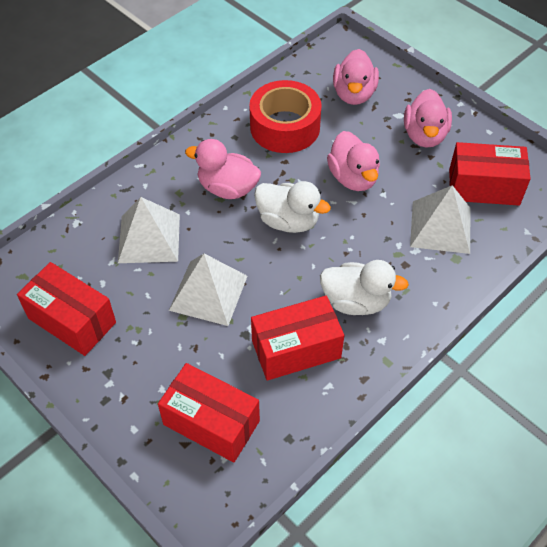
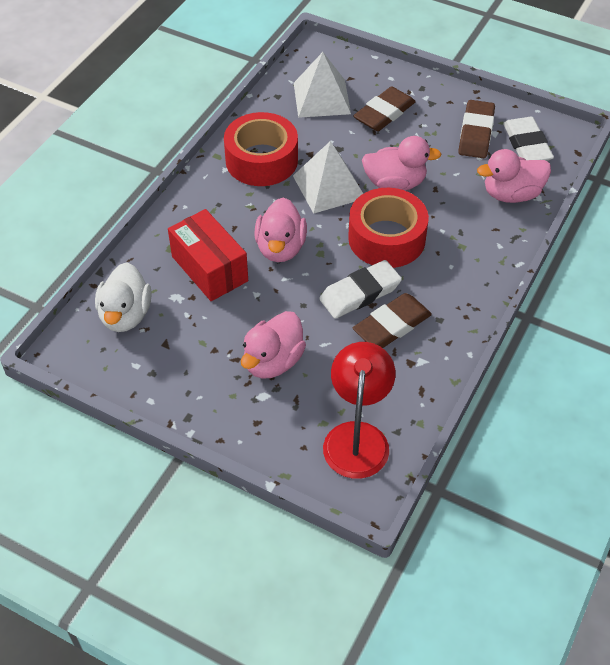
brown eraser: none = 0 -> [352,293,432,348] [353,87,416,131] [458,100,495,158] = 3
red box: [17,262,116,356] [158,363,260,463] [251,296,344,381] [449,142,531,206] = 4 -> [168,209,248,301] = 1
red lamp: none = 0 -> [323,342,396,479] = 1
red tape: [249,80,322,153] = 1 -> [224,112,298,186] [348,188,429,268] = 2
white duck: [254,181,331,233] [320,260,409,315] = 2 -> [95,262,152,332] = 1
white eraser: none = 0 -> [319,260,402,319] [503,117,554,161] = 2
white pyramid: [118,197,180,263] [169,254,247,326] [410,185,471,254] = 3 -> [293,141,363,214] [294,52,351,118] = 2

